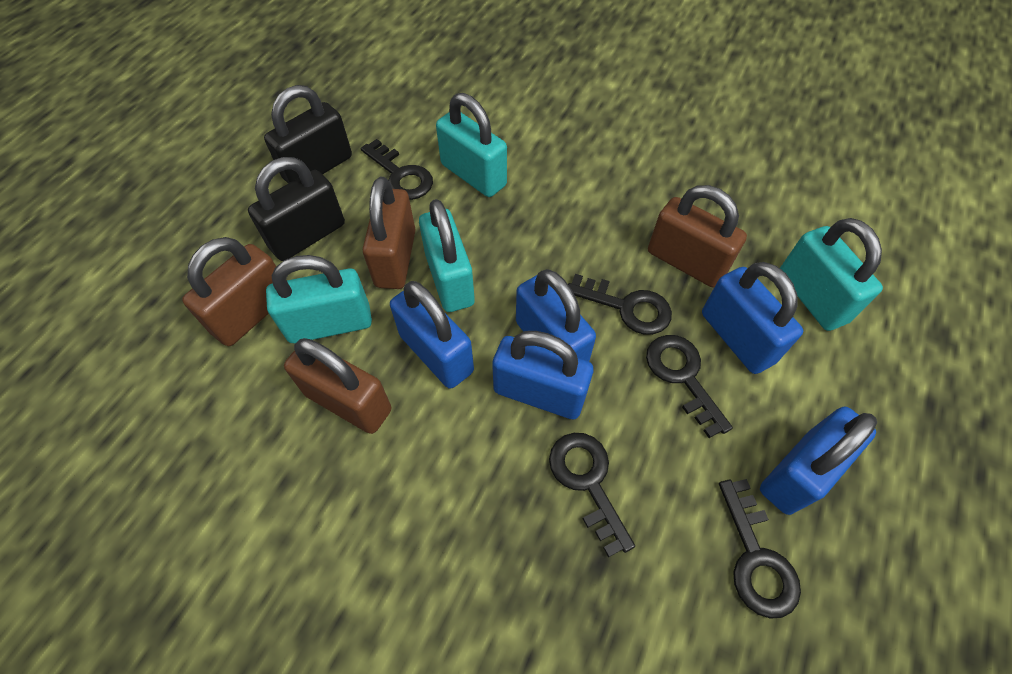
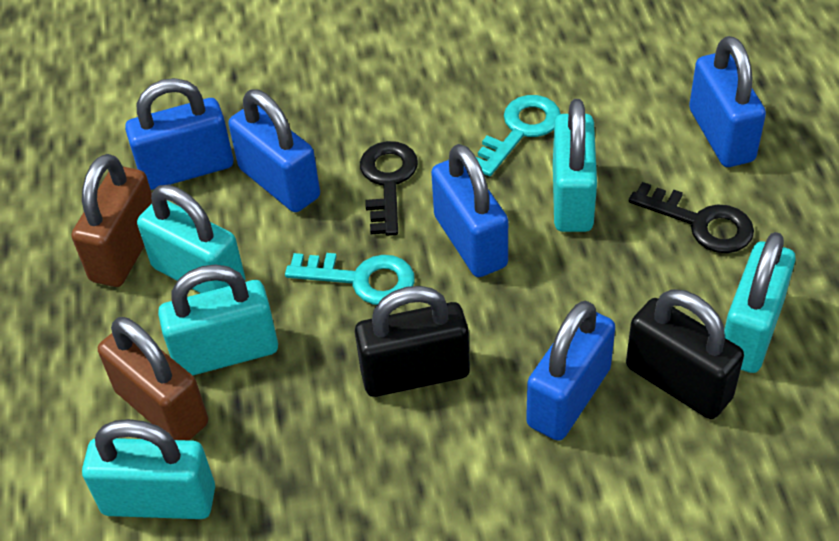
black key: [361,139,433,200] [549,433,635,557] [568,274,672,335] [646,335,733,438] [719,479,801,619] = 5 -> [360,141,418,236] [629,182,754,253] = 2
brown padlock: [182,237,276,346] [284,338,392,434] [363,177,415,289] [648,185,747,288] = 4 -> [72,154,152,287] [98,317,208,440] = 2
turquoise key: none = 0 -> [285,253,415,305] [475,95,561,176] = 2
turquoise padlock: [266,255,372,343] [419,199,475,312] [436,93,507,197] [780,218,883,331] = 4 -> [82,419,215,519] [137,185,245,293] [158,264,278,375] [553,99,597,232] [724,232,796,373] = 5

